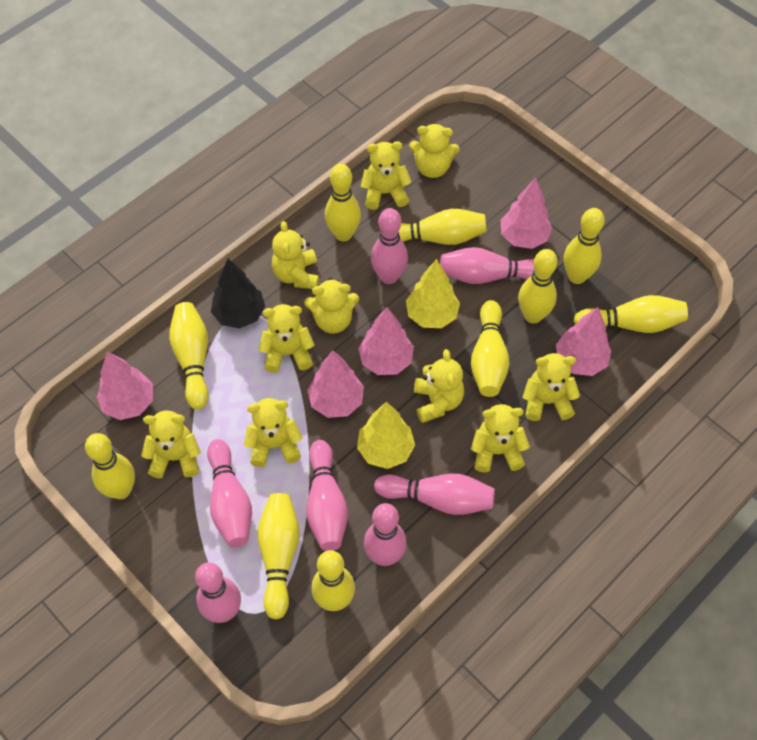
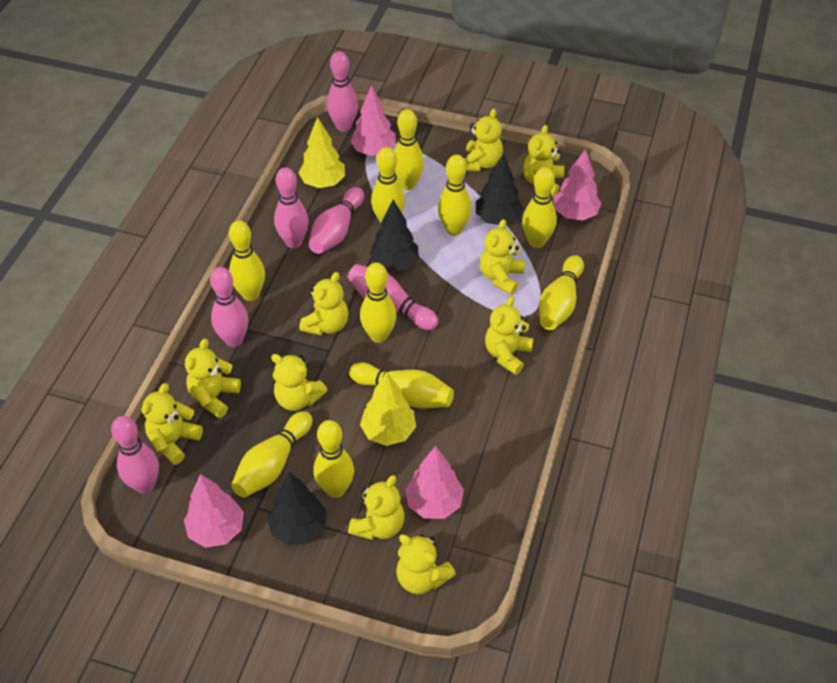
black tree: [211,258,265,329] = 1 -> [267,472,327,545] [369,200,419,272] [476,154,524,225] = 3
pink bowling pin: [195,562,241,623] [207,439,252,548] [306,440,348,551] [364,503,407,566] [371,208,408,284] [374,474,495,515] [440,247,534,284] = 7 -> [111,416,159,494] [210,267,249,347] [274,167,309,248] [309,187,364,254] [327,51,358,132] [348,264,439,330] = 6
pink tree: [97,352,153,420] [307,350,364,418] [358,307,414,375] [501,177,552,249] [556,307,612,376] = 5 -> [184,474,244,548] [351,85,396,156] [405,446,464,519] [554,149,602,221] = 4

